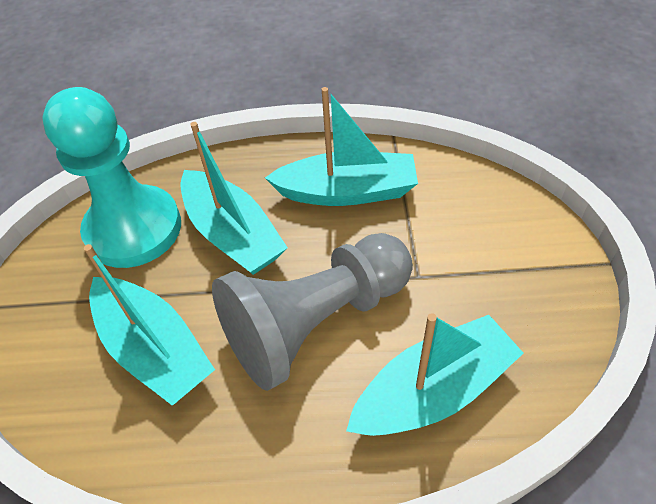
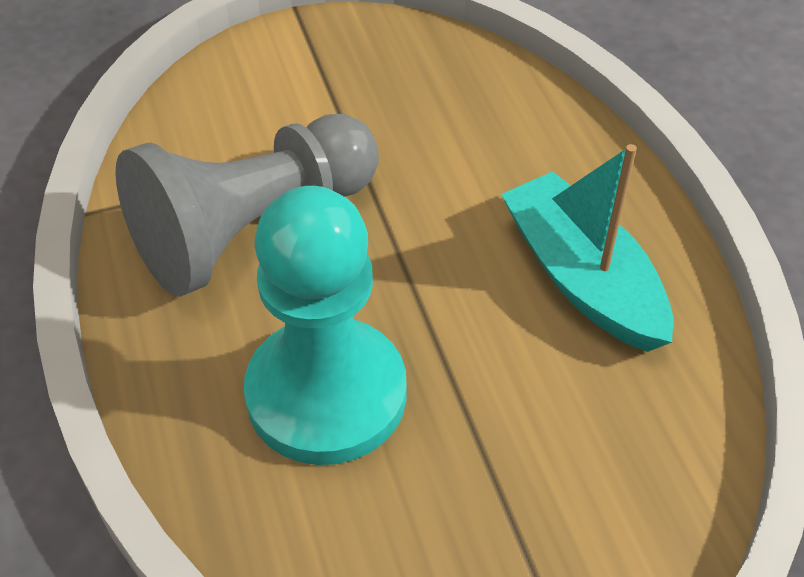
turquoise boat: [84,244,215,406] [180,122,288,275] [265,87,418,206] [346,313,524,436] = 4 -> [501,144,673,352] = 1

